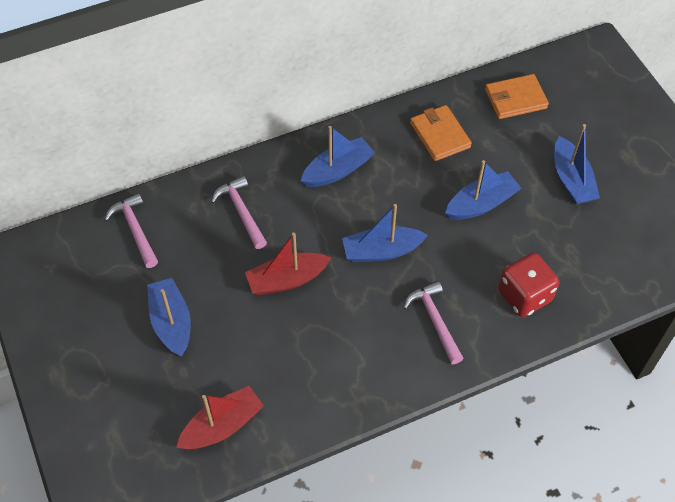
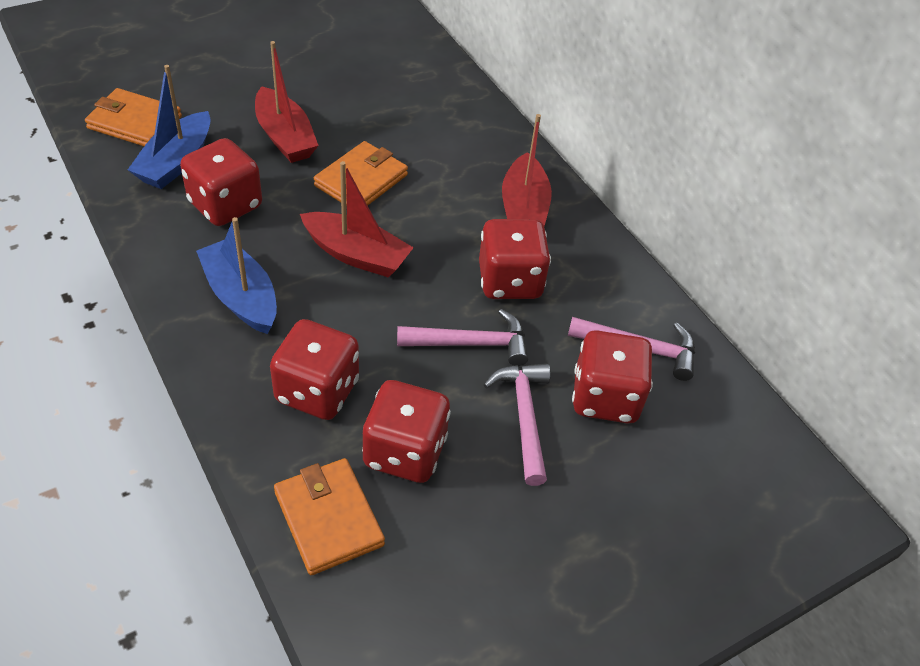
blue boat: [147,278,191,356] [301,126,375,187] [342,204,428,262] [445,160,522,220] [554,124,600,205] = 5 -> [128,65,211,189] [196,217,277,334] = 2
orange wallet: [410,105,472,161] [485,74,549,119] = 2 -> [85,88,182,146] [274,458,385,575] [314,141,408,206] = 3
red boat: [176,386,264,449] [245,232,331,295] = 2 -> [255,41,319,163] [300,161,414,278] [502,114,552,226] = 3
red dice: [498,252,559,317] = 1 -> [180,138,262,226] [270,319,359,420] [362,380,451,483] [479,219,551,299] [572,330,653,423] = 5

